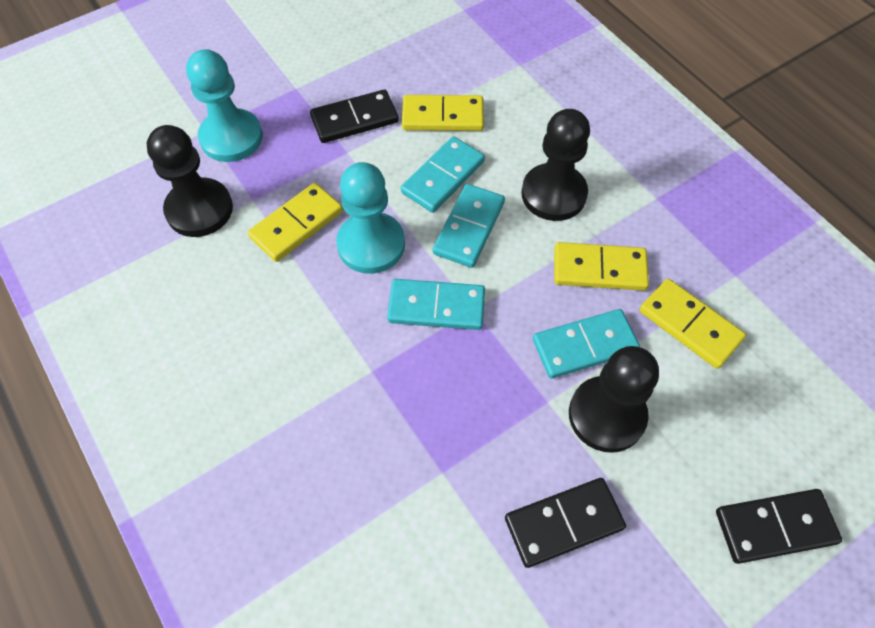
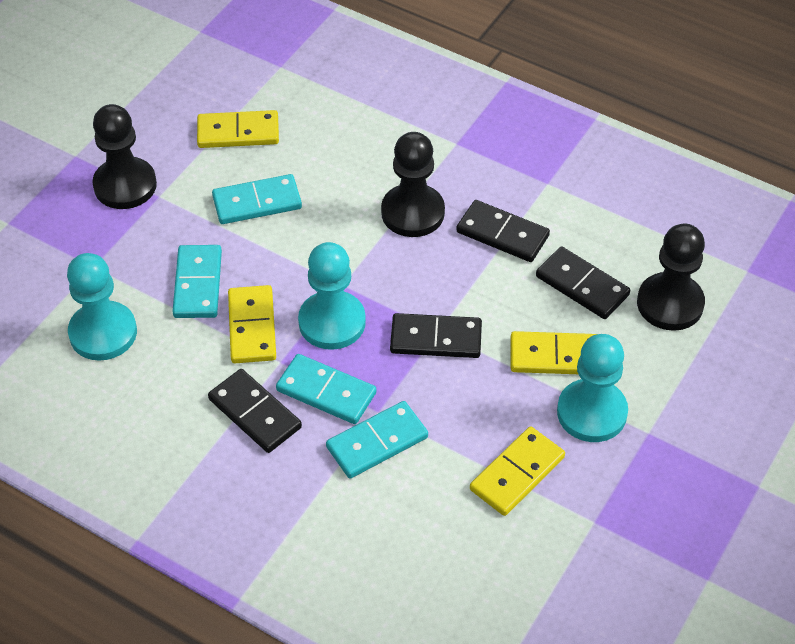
black domino: [310,89,399,143] [505,478,626,568] [716,489,842,564] = 3 -> [208,369,302,453] [390,313,482,358] [456,200,550,262] [536,247,630,319] = 4
turquoise pawn: [186,49,263,162] [336,162,405,274] = 2 -> [67,253,137,361] [298,242,366,350] [557,334,628,442] = 3

